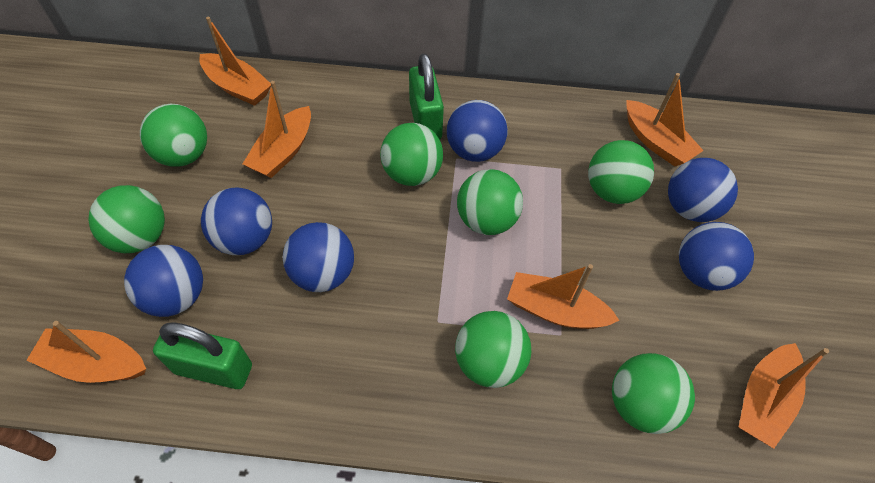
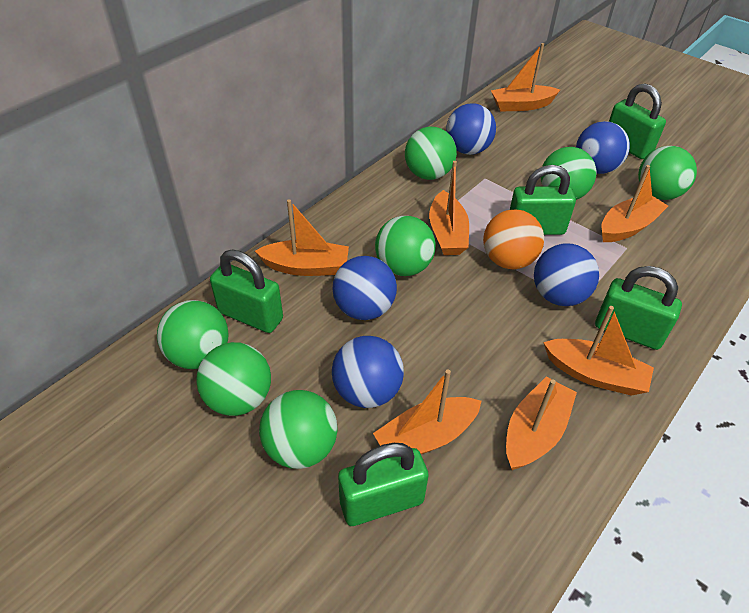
blue ball: [124,245,203,317] [201,187,272,255] [283,222,354,292] [447,100,508,162] [668,158,738,222] [679,222,754,291] = 6 -> [332,336,404,408] [333,256,397,320] [446,103,496,155] [534,243,599,306] [576,121,630,174] = 5
green padlock: [153,322,252,389] [409,54,444,139] = 2 -> [210,250,283,333] [338,443,429,526] [510,165,576,235] [595,266,682,350] [609,83,666,159] = 5
orange ball: none = 0 -> [483,209,544,269] = 1
orange boat: [27,321,146,383] [199,17,271,106] [243,81,311,178] [507,264,620,329] [626,73,704,167] [739,343,829,448] = 6 -> [255,199,349,276] [373,370,482,454] [429,161,469,255] [491,43,560,112] [506,377,577,470] [543,306,654,396] [601,165,668,242] = 7

